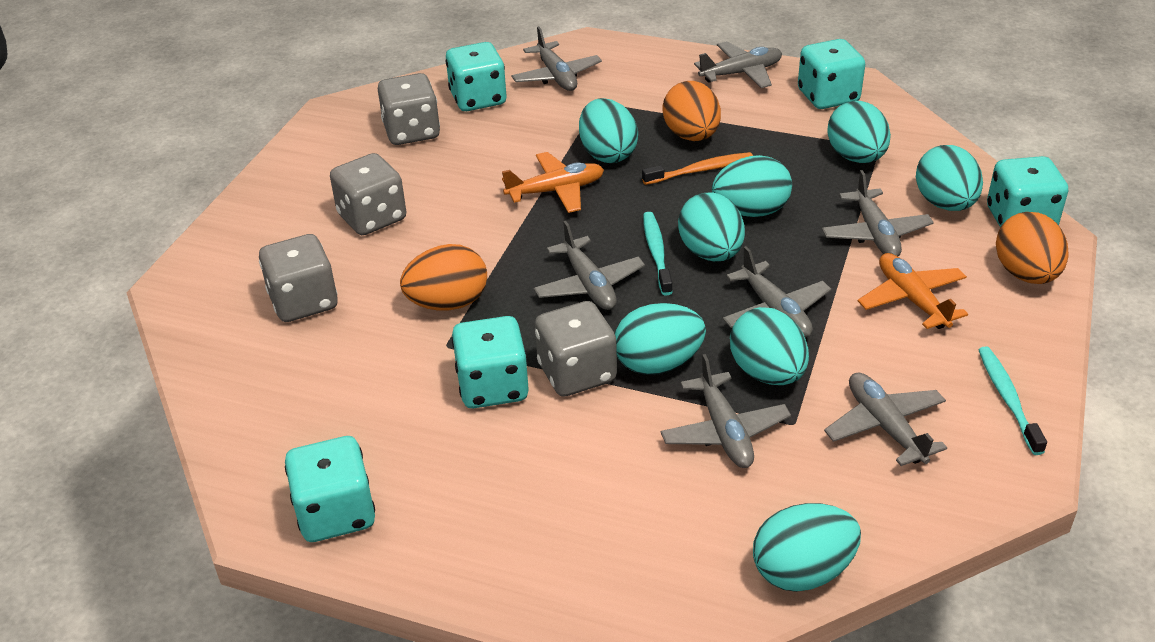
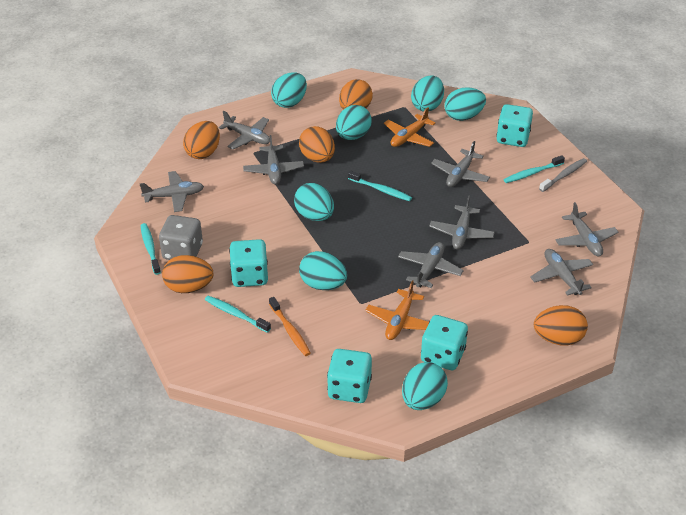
grey dice: [259,234,338,322] [330,153,406,235] [378,73,440,145] [535,301,617,397] = 4 -> [159,215,203,260] = 1
grey plane: [512,26,602,91] [533,221,645,310] [661,354,791,468] [694,41,782,88] [723,246,831,338] [822,170,934,256] [824,372,947,466] = 7 -> [140,171,204,212] [219,111,270,149] [243,135,304,185] [398,242,464,288] [429,196,495,249] [431,141,490,187] [530,249,593,296] [555,202,619,256] = 8
grey toothbrush: none = 0 -> [539,158,587,192] = 1
orange egg: [400,244,487,311] [663,81,721,141] [996,212,1069,284] = 3 -> [162,255,213,293] [183,121,220,159] [299,126,335,163] [339,79,373,110] [534,305,588,346] = 5
turquoise dice: [285,436,375,542] [446,42,506,111] [452,316,529,408] [798,39,865,109] [987,156,1068,228] = 5 -> [229,239,268,287] [327,349,372,403] [421,315,468,370] [496,104,533,147] = 4
turquoise egg: [579,98,638,163] [615,303,706,375] [678,193,745,261] [712,155,792,217] [730,307,809,385] [753,503,861,592] [827,101,891,163] [916,145,983,211] = 8 -> [271,72,307,108] [294,183,334,221] [299,251,347,290] [336,105,372,140] [402,362,448,410] [411,75,444,112] [444,87,486,121] = 7
turquoise toothbrush: [643,212,673,296] [978,346,1047,455] = 2 -> [141,223,161,275] [205,296,271,333] [348,171,412,201] [504,155,565,183] = 4

